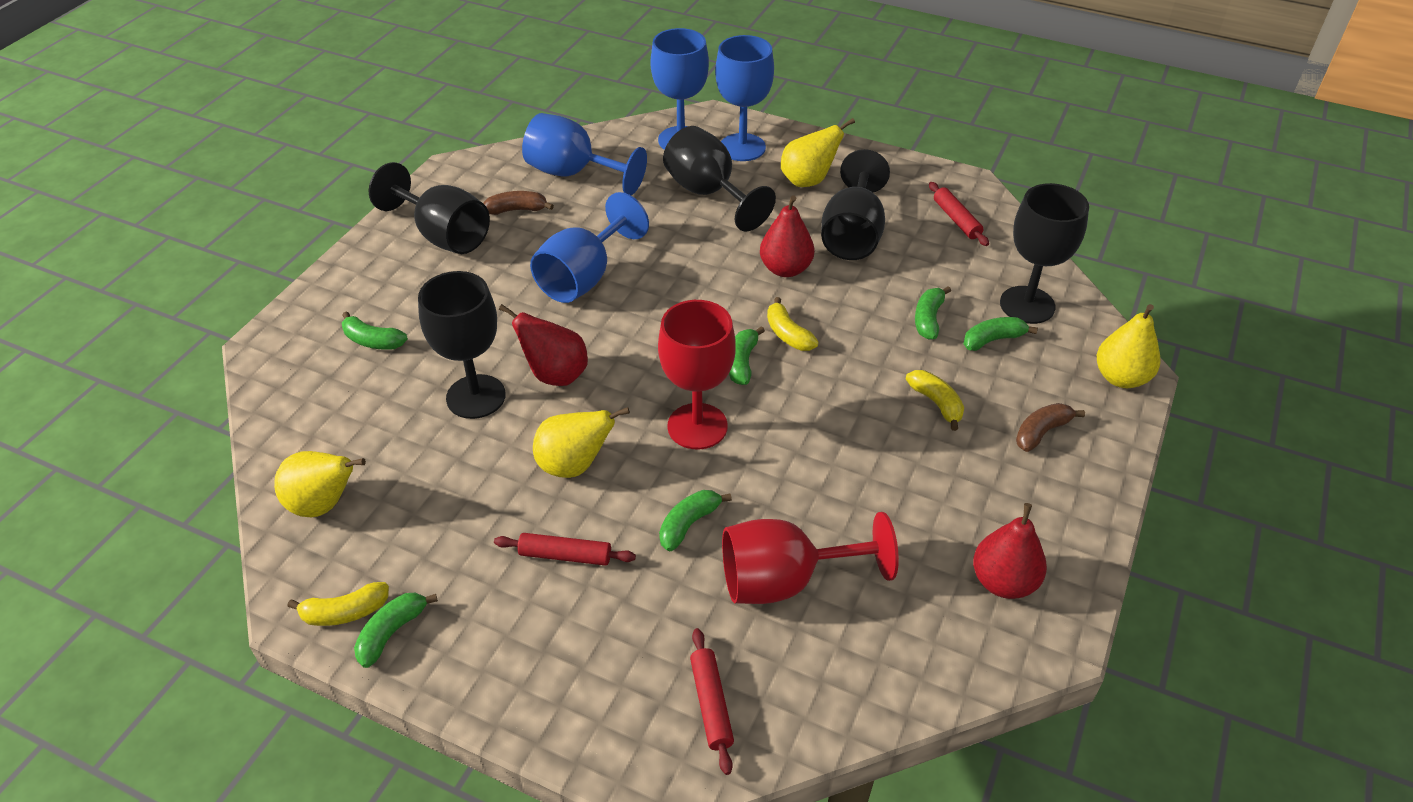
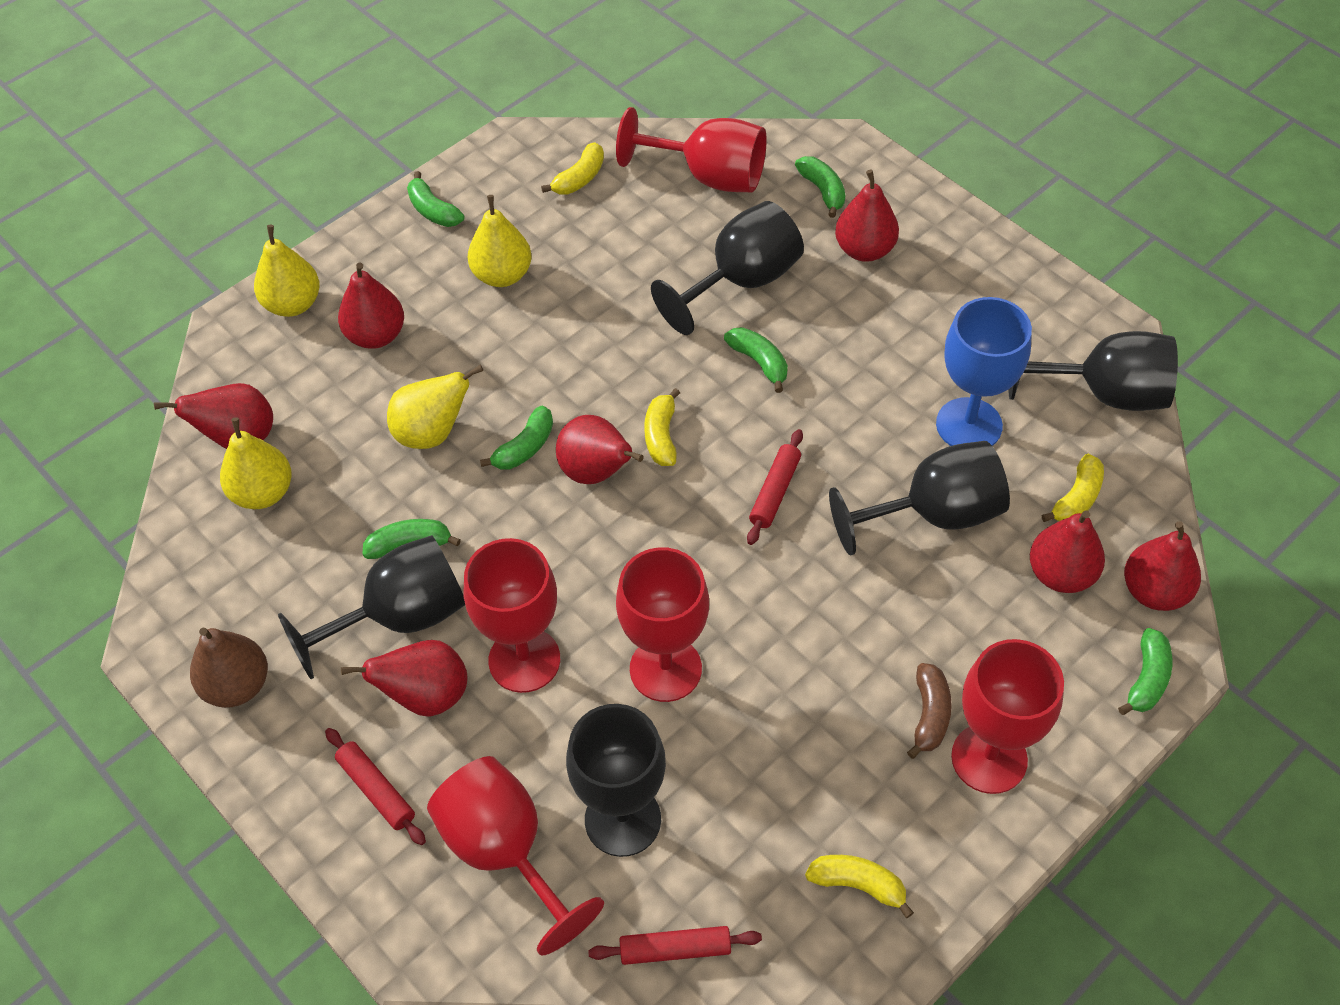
blue goblet: [522,113,647,195] [530,192,649,303] [650,28,709,150] [715,35,774,161] = 4 -> [936,297,1032,446] = 1
brown banana: [483,191,554,215] [1016,403,1085,452] = 2 -> [907,663,952,759] = 1
brown pear: none = 0 -> [190,628,268,708] = 1
red goblet: [658,300,736,450] [722,512,899,604] = 2 -> [427,756,604,956] [464,538,560,693] [616,107,767,192] [616,547,709,702] [951,639,1064,794] = 5
red pear: [499,304,588,386] [760,195,815,277] [973,503,1047,599] = 3 -> [154,383,273,449] [338,262,404,349] [341,640,467,717] [556,415,644,484] [835,169,899,262] [1030,510,1105,593] [1124,521,1201,611] = 7
yellow banana: [287,582,389,626] [767,297,819,351] [906,370,964,431] = 3 -> [541,142,604,195] [644,388,680,466] [805,855,914,918] [1042,454,1104,522] = 4

